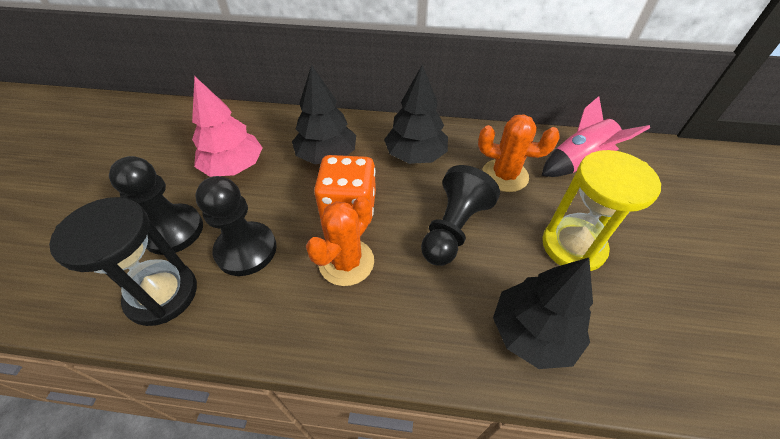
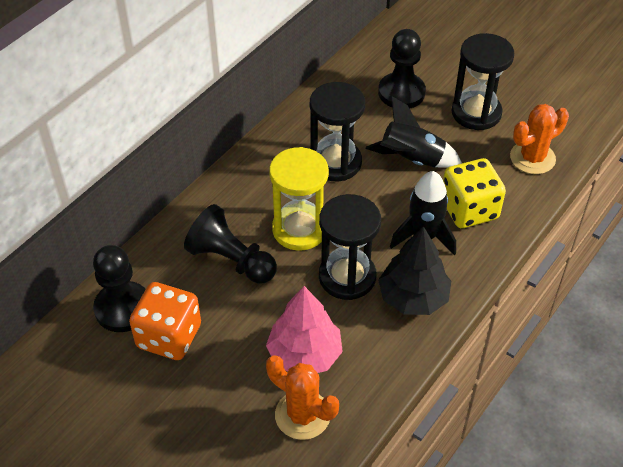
black hourglass: [49,197,197,326] = 1 -> [310,82,365,181] [319,194,381,300] [451,33,514,130] = 3
black rocket: none = 0 -> [366,96,462,168] [390,171,456,256] = 2
black tree: [292,64,356,164] [384,65,448,164] [493,258,593,369] = 3 -> [378,226,451,315] = 1
pink rocket: [541,96,650,177] = 1 -> none = 0
yellow dice: none = 0 -> [443,158,506,228] = 1

